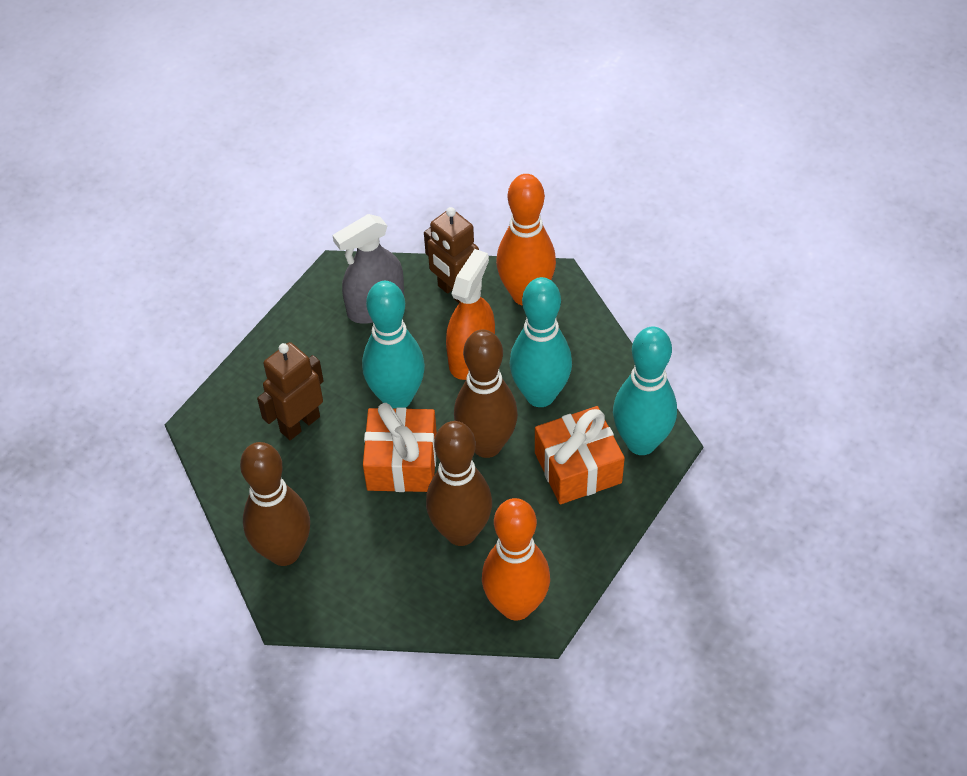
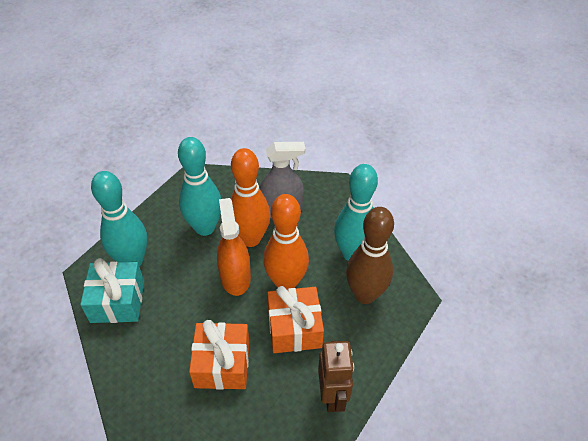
brown bowling pin: [240,442,310,566] [426,421,492,546] [454,329,518,458] = 3 -> [346,207,394,304] = 1
brown robot: [257,342,324,440] [424,207,479,303] = 2 -> [318,341,354,412] = 1
turquoise gift: none = 0 -> [80,258,144,323] = 1

